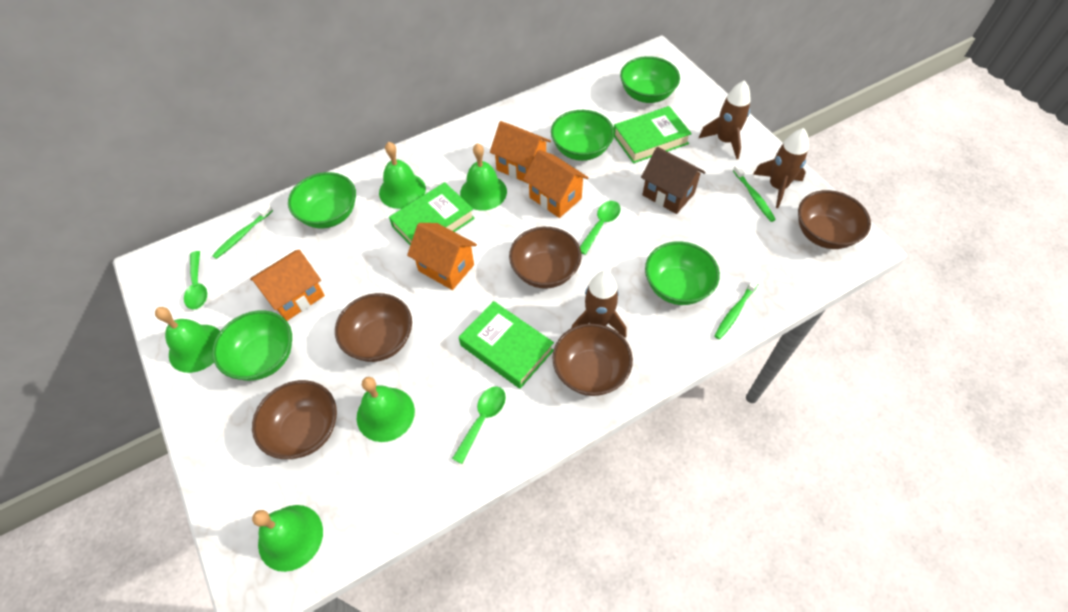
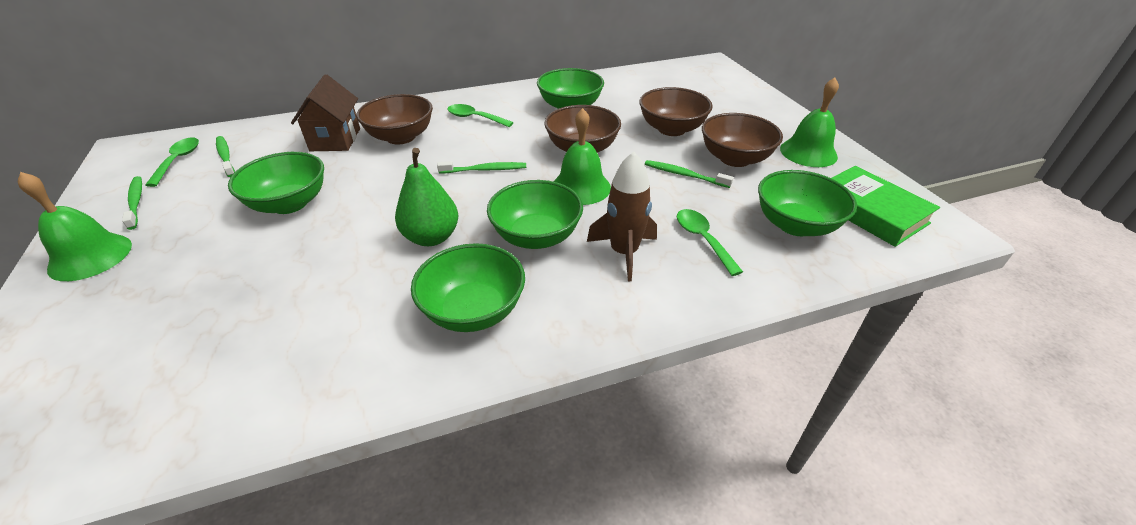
brown bowl: [252,380,337,459] [335,293,412,362] [509,227,582,289] [552,323,633,396] [798,190,871,249] = 5 -> [356,94,433,145] [544,105,621,153] [639,87,713,136] [702,113,783,167] = 4
brown rocket: [572,271,627,338] [699,80,751,160] [753,128,809,208] = 3 -> [587,152,657,281] = 1
green bell: [155,307,220,373] [252,505,323,572] [357,377,415,442] [379,142,426,209] [460,143,507,211] = 5 -> [18,172,132,281] [554,108,611,205] [780,78,839,167] = 3
green book: [389,182,475,245] [459,301,554,389] [614,106,692,163] = 3 -> [831,166,940,247] = 1
green pear: none = 0 -> [395,148,458,246] = 1
green toothbrush: [212,204,273,259] [714,277,760,339] [733,164,776,222] = 3 -> [122,176,142,230] [216,136,235,177] [437,161,526,173] [645,160,733,188] = 4
orange house: [250,250,325,321] [407,223,477,290] [490,121,551,184] [523,150,588,218] = 4 -> none = 0

